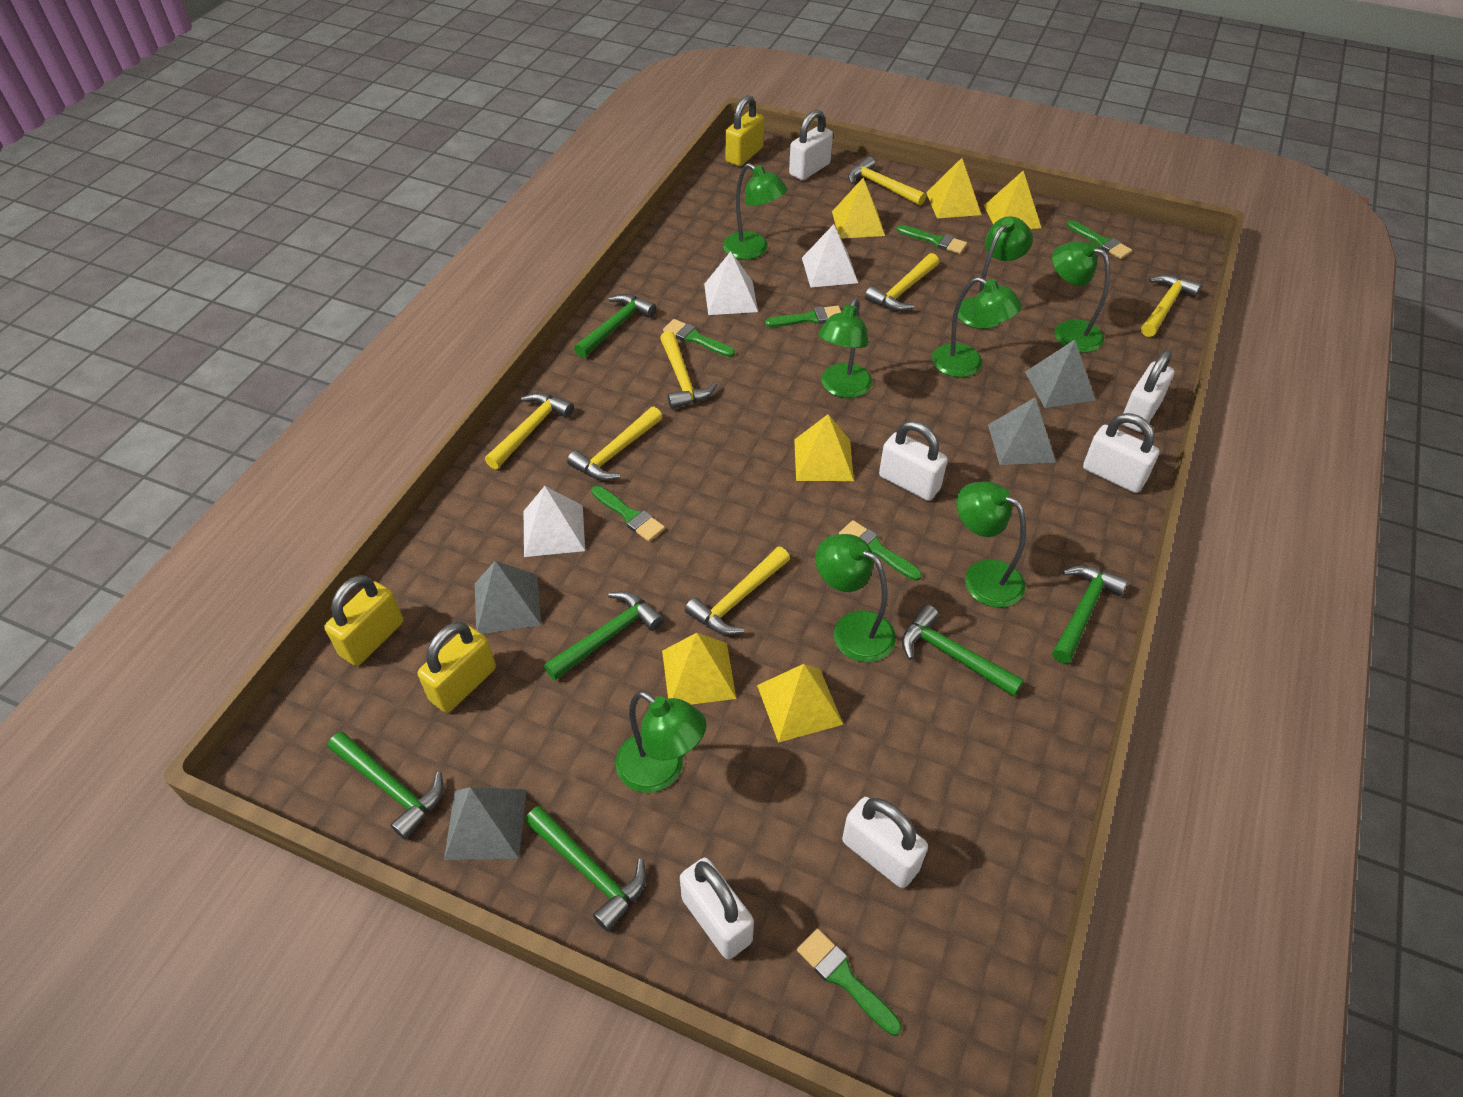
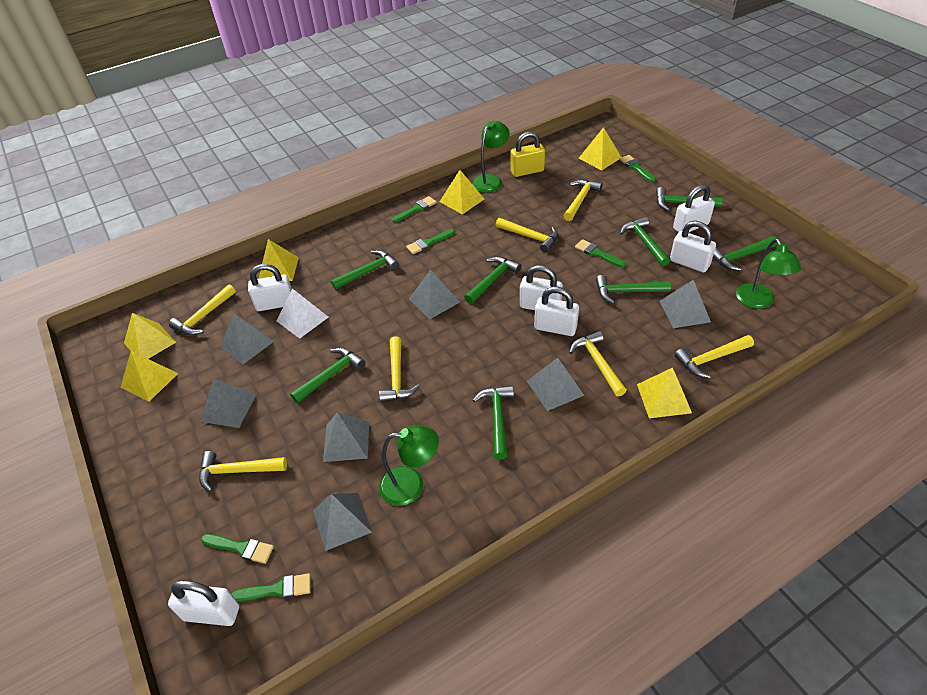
green brush: [592,486,665,542] [663,319,735,357] [765,306,841,327] [797,928,902,1036] [839,520,922,581] [896,225,967,254] [1067,220,1132,259] = 7 -> [201,534,274,564] [231,573,311,602] [392,196,437,223] [406,229,455,254] [575,239,626,267] [620,155,656,182] = 6
green hammer: [328,732,444,840] [525,806,646,931] [544,591,664,681] [574,294,656,358] [902,604,1024,697] [1052,565,1128,664] = 6 -> [290,348,365,403] [331,250,399,290] [464,256,521,304] [473,386,514,460] [596,275,671,304] [620,217,670,266] [656,187,723,211] [713,236,778,271] = 8
green lamp: [615,691,707,793] [723,163,788,260] [815,534,896,662] [818,298,872,398] [932,277,1022,377] [956,481,1026,607] [958,216,1033,329] [1052,241,1110,353] = 8 -> [379,425,439,506] [472,121,510,193] [736,238,801,309] = 3
grey pyramid: [444,787,527,860] [475,561,541,634] [988,397,1056,465] [1025,340,1096,408] = 4 -> [200,378,257,428] [220,314,274,364] [313,493,372,551] [323,412,369,462] [409,270,460,319] [527,358,585,411] [659,280,711,328] = 7
white pyramid: [524,486,585,557] [704,251,758,315] [802,224,858,287] = 3 -> [276,288,329,339] = 1
yellow padlock: [324,575,403,666] [418,622,496,713] [725,95,764,166] = 3 -> [511,131,545,177] = 1

